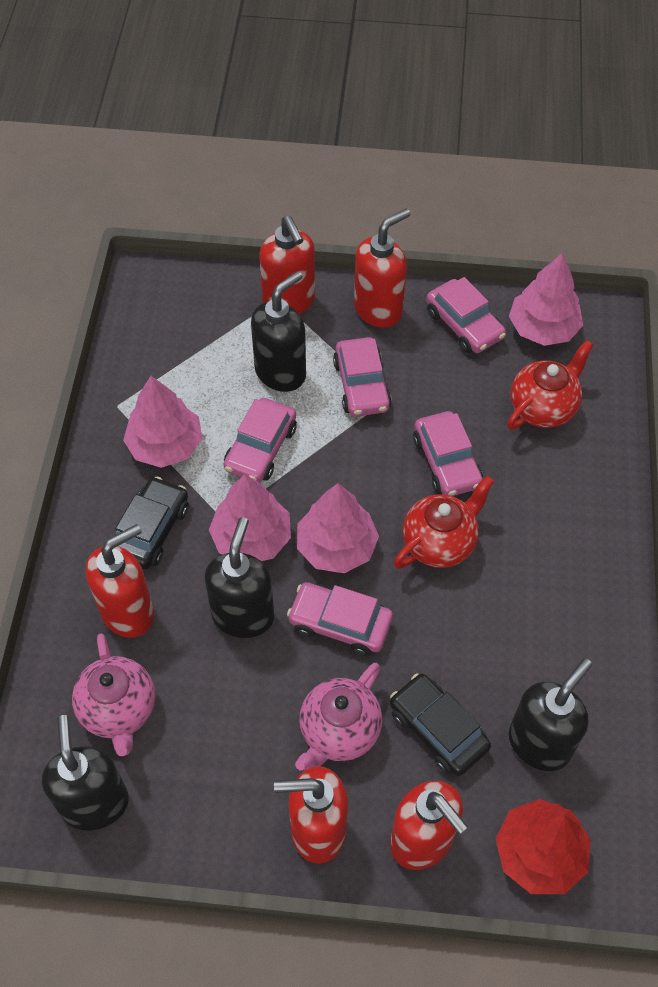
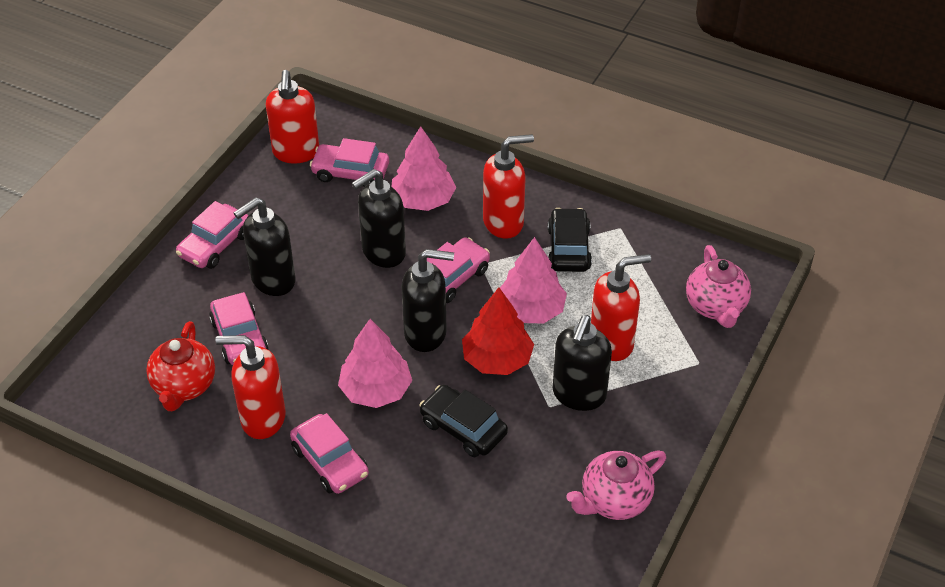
pink tree: [123,376,203,468] [209,474,291,561] [297,483,379,573] [509,253,583,346] = 4 -> [338,319,412,408] [392,126,456,211] [500,237,567,324] = 3
red soap dispenser: [86,524,154,638] [260,216,315,314] [274,766,348,864] [354,208,410,328] [390,781,468,870] = 5 -> [216,335,286,439] [266,70,319,164] [483,134,534,239] [591,254,651,361] = 4
red teapot: [394,476,494,569] [507,340,593,430] = 2 -> [146,321,215,411] = 1

